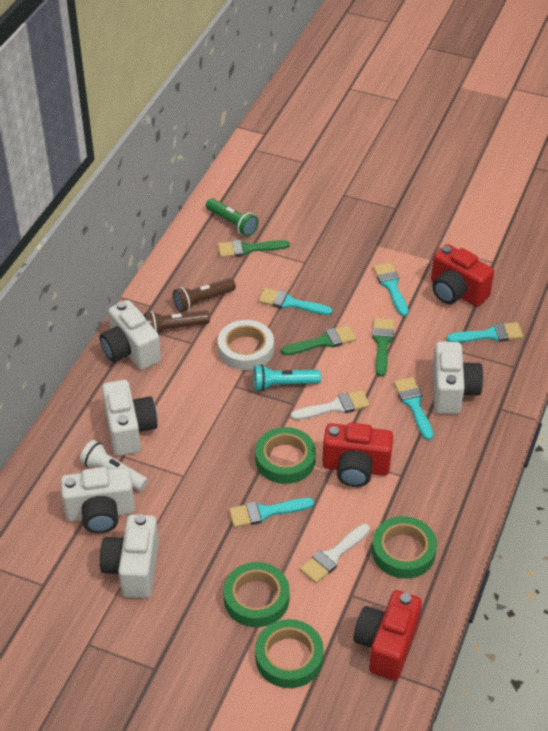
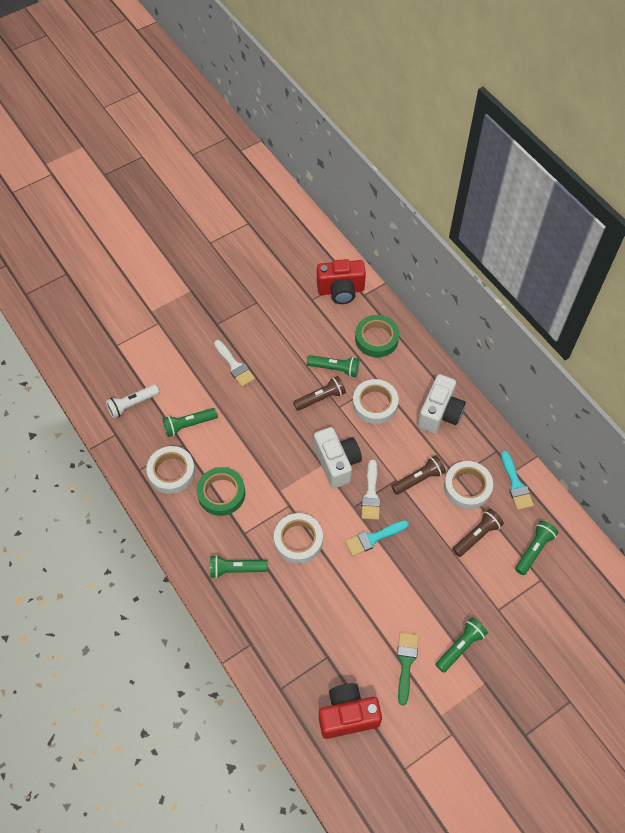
brown flashlight: [144,310,210,334] [173,278,236,312] = 2 -> [293,376,346,411] [391,455,446,495] [452,509,504,557] = 3
green brush: [218,240,290,258] [281,325,356,355] [372,318,394,377] = 3 -> [397,632,418,705] = 1
green flashlight: [206,198,258,236] = 1 -> [162,408,217,437] [210,555,268,578] [307,355,359,377] [436,618,488,673] [515,521,558,575] = 5
green tape: [224,562,290,627] [255,427,316,484] [255,619,324,688] [372,516,437,578] = 4 -> [197,467,245,516] [355,315,399,357] = 2
red camera: [322,423,393,487] [353,590,422,681] [431,244,494,307] = 3 -> [317,259,366,304] [319,683,382,739] = 2
turquoise brush: [229,498,314,527] [259,288,332,315] [373,263,408,316] [394,377,433,440] [446,322,523,343] = 5 -> [345,520,409,556] [501,451,534,510] = 2
turquoise flashlight: [253,364,321,391] = 1 -> none = 0
white camera: [61,467,135,533] [100,300,161,370] [100,514,159,598] [102,380,157,456] [432,341,483,414] = 5 -> [314,427,362,488] [418,374,466,434] = 2
white tape: [218,320,274,370] = 1 -> [146,446,195,494] [274,513,323,564] [353,379,399,424] [444,461,493,509] = 4

